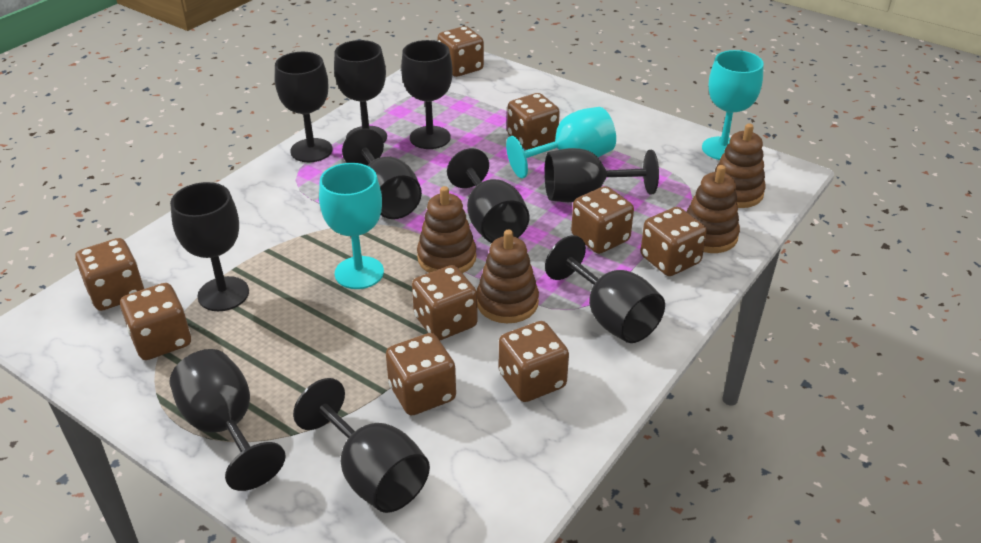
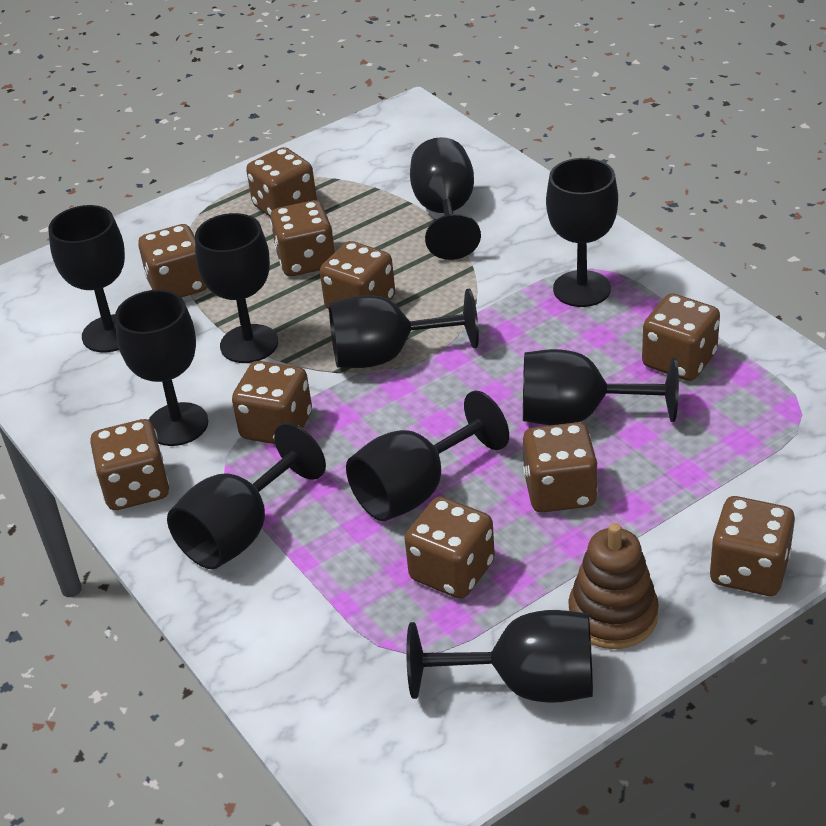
brown dice: [75,238,144,311] [120,283,191,360] [386,333,456,416] [412,265,478,340] [437,26,484,77] [499,321,569,402] [507,93,560,150] [571,186,634,254] [640,207,707,276] = 9 -> [90,419,169,510] [138,224,207,298] [232,361,312,444] [246,147,317,217] [270,200,335,276] [320,241,395,309] [405,497,495,599] [523,422,598,513] [642,293,720,381] [710,496,795,596] = 10
brown stacking toy: [417,186,476,273] [477,229,539,323] [686,165,740,253] [715,124,766,208] = 4 -> [568,523,659,649] = 1
turquoise goblet: [319,163,384,289] [506,107,616,178] [702,50,764,160] = 3 -> none = 0

